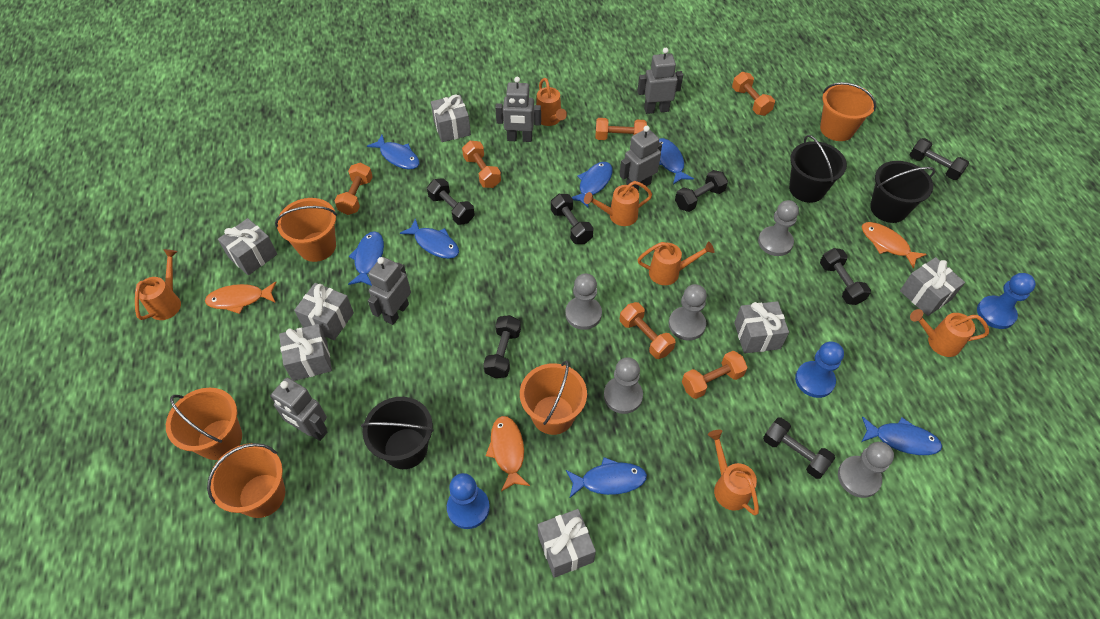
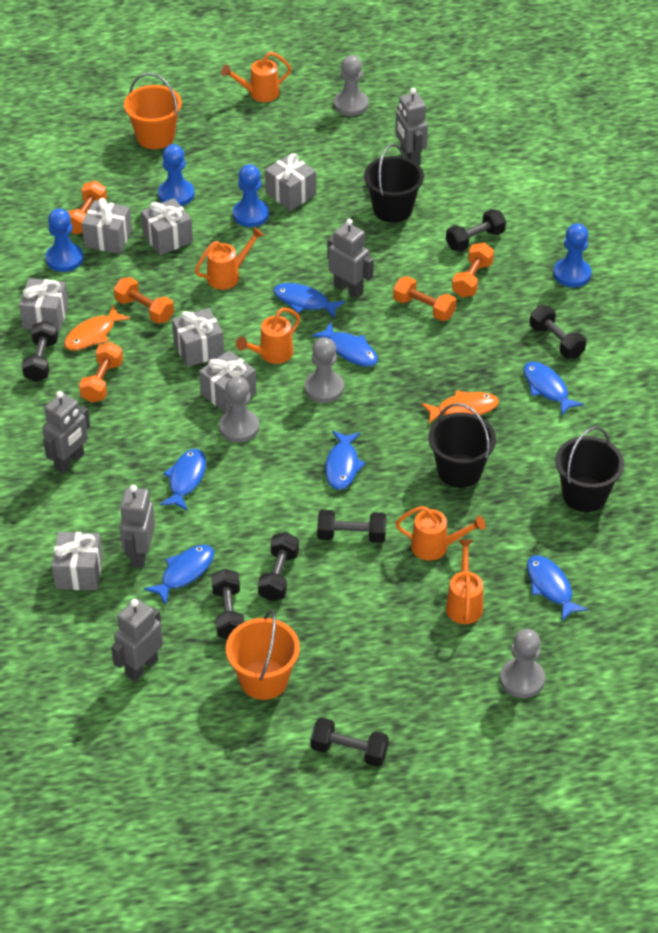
blue pawn: [447,473,490,529] [795,341,844,398] [977,273,1036,329] = 3 -> [46,208,83,272] [158,144,194,206] [233,164,269,227] [553,224,591,287] = 4
grey pawn: [565,274,602,330] [604,357,643,414] [669,284,707,340] [758,200,799,256] [838,442,894,498] = 5 -> [219,376,259,443] [304,337,344,403] [334,55,368,116] [500,629,545,698] = 4
orange bucket: [166,388,242,460] [207,443,285,518] [275,198,337,262] [520,361,587,435] [820,82,876,141] = 5 -> [124,73,182,149] [226,610,300,700] = 2
orange dumbbell: [335,162,373,215] [462,141,501,188] [595,118,647,140] [620,302,676,359] [682,351,748,399] [732,72,775,116] = 6 -> [67,181,107,235] [79,342,123,403] [114,277,174,324] [393,276,456,321] [452,243,494,297] = 5
orange fish: [205,282,276,314] [486,416,530,492] [862,222,927,269] = 3 -> [64,305,131,350] [421,390,499,424] = 2
orange watering can: [135,249,181,320] [536,78,567,126] [584,181,652,226] [638,241,715,285] [708,430,759,515] [910,309,989,357] = 6 -> [195,227,264,290] [221,52,292,102] [236,308,300,364] [395,506,486,561] [446,540,483,624] = 5

